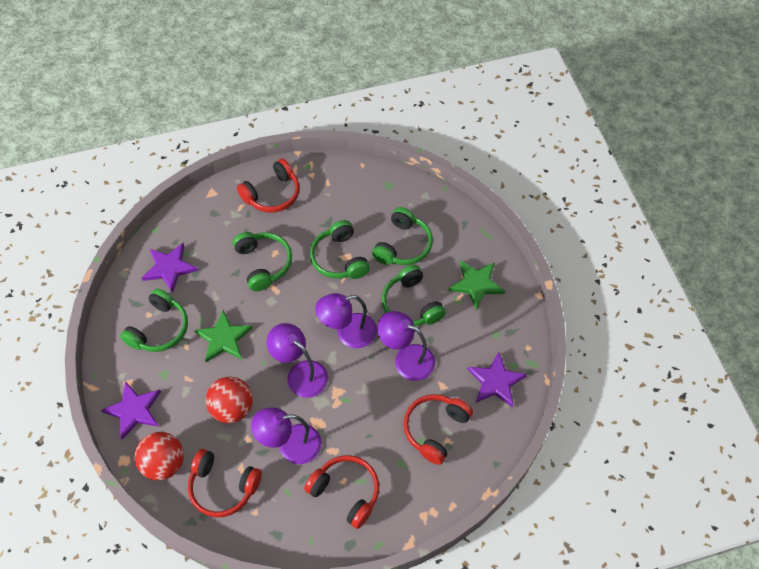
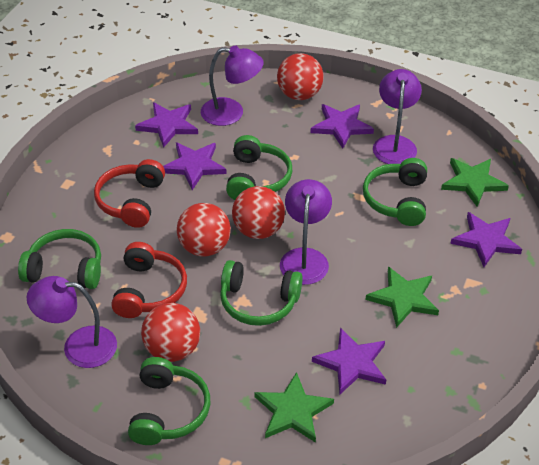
green star: [194,310,253,362] [448,260,505,310] = 2 -> [255,372,334,443] [366,267,439,328] [441,158,509,207] = 3
purple star: [101,381,161,440] [142,243,198,293] [467,352,527,408] = 3 -> [135,102,198,148] [163,142,227,190] [310,104,374,148] [312,328,386,394] [450,212,522,267] = 5
red ball: [135,432,184,480] [206,377,253,423] = 2 -> [141,303,200,362] [177,203,231,256] [232,186,285,239] [277,53,323,100] = 4
red headphones: [188,449,262,517] [237,158,299,213] [304,455,379,529] [403,394,473,465] = 4 -> [94,159,165,228] [111,242,187,318] = 2

